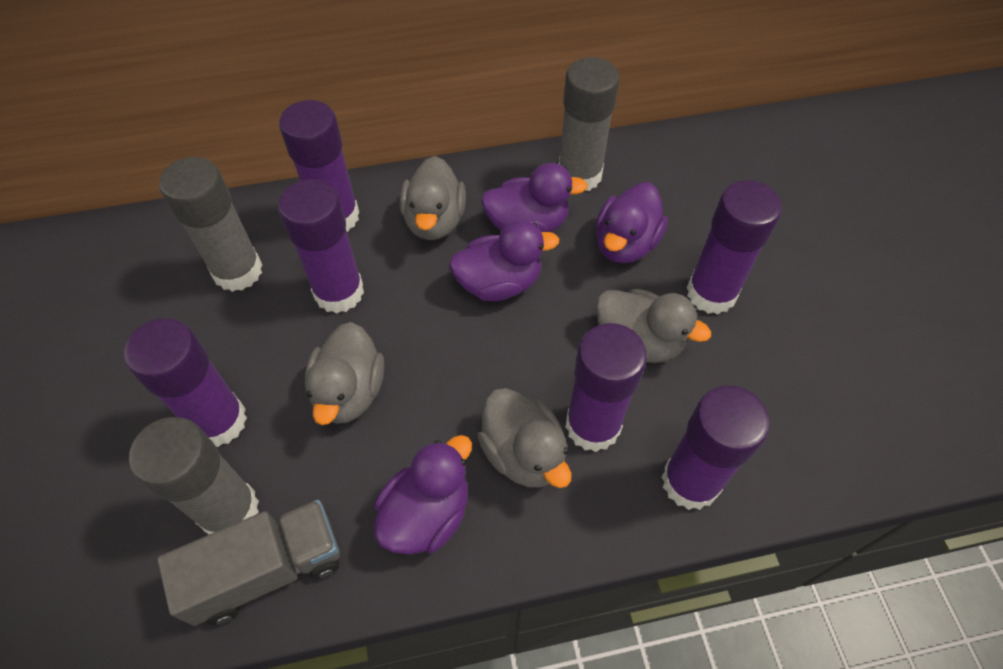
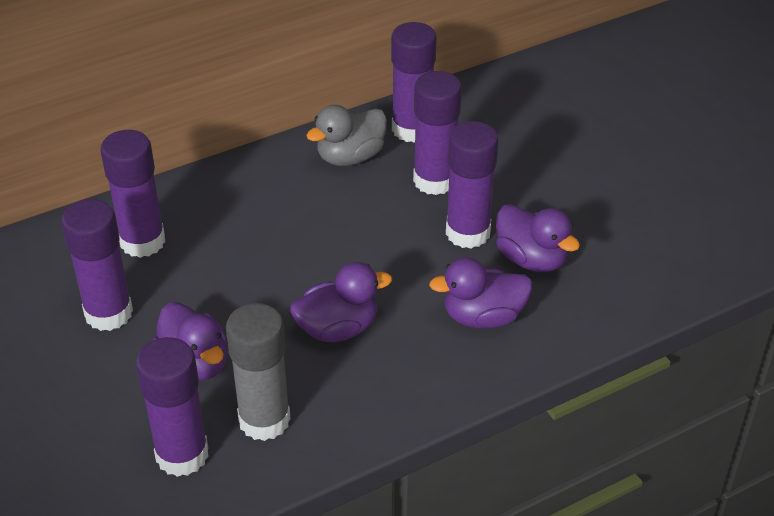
grey duck: [305,322,384,425] [400,156,466,240] [478,388,571,488] [595,289,711,363] = 4 -> [306,105,387,166] = 1
grey glue stick: [129,417,259,535] [159,157,262,292] [558,57,620,191] = 3 -> [226,303,291,441] = 1
grey truck: [157,500,340,626] = 1 -> none = 0

